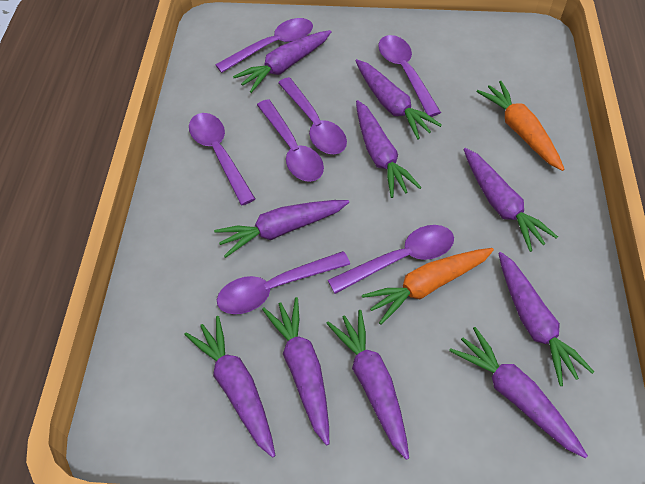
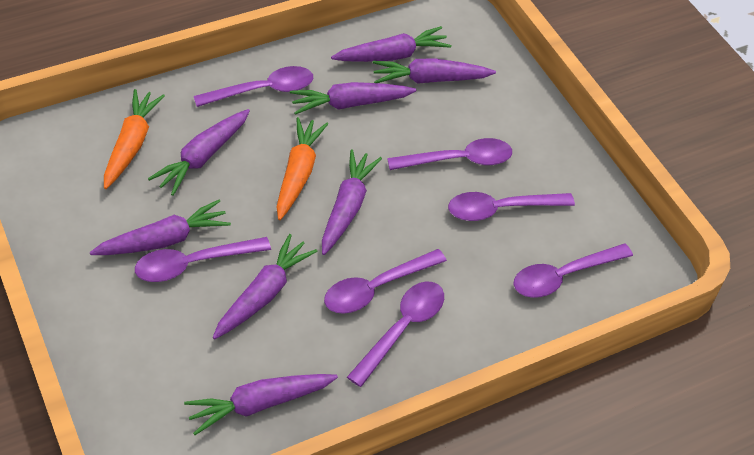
purple carrot: [184,316,276,458] [214,200,349,258] [233,30,332,93] [262,297,329,445] [326,310,409,460] [355,59,442,140] [356,100,422,198] [449,327,588,459] [464,148,558,252] [498,252,594,386] = 10 -> [90,200,231,255] [148,109,250,196] [184,374,338,435] [213,234,318,339] [290,82,416,115] [322,149,382,255] [331,26,451,62] [372,58,496,84] = 8

